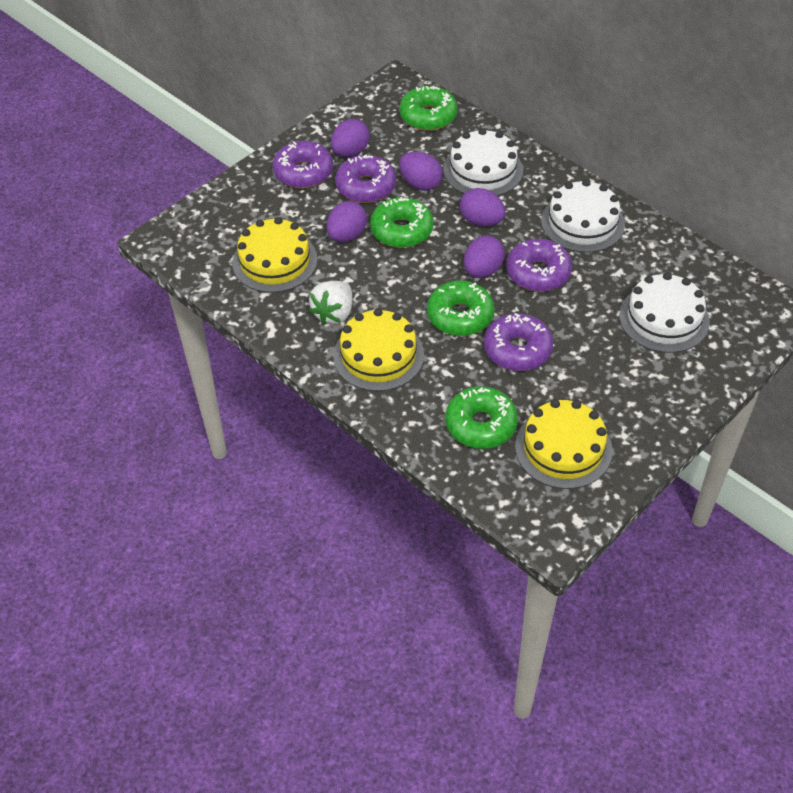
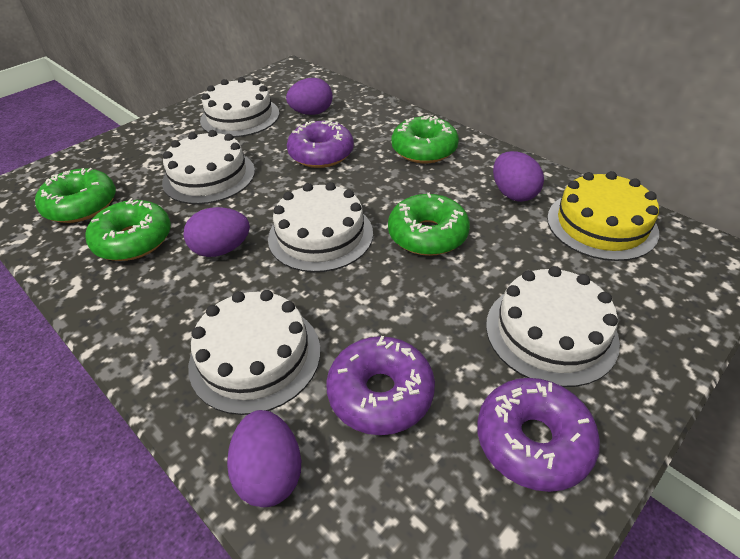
purple donut: [273,141,333,188] [335,155,396,203] [484,313,553,371] [506,239,572,292] = 4 -> [287,120,354,168] [326,336,435,435] [477,378,600,492] = 3
purple egg: [327,201,367,242] [331,119,370,157] [399,151,443,191] [460,188,506,226] [464,236,505,278] = 5 -> [183,207,250,257] [227,410,301,507] [286,78,333,115] [493,151,544,202] = 4
white cake: [443,128,523,196] [541,179,625,253] [619,272,710,353] = 3 -> [162,130,255,204] [188,290,320,415] [200,77,279,137] [268,182,373,272] [486,266,620,387] = 5
white strawberry: [309,281,352,325] = 1 -> none = 0
yellow cake: [232,217,318,293] [333,308,424,391] [515,399,613,489] = 3 -> [547,171,659,261] = 1

